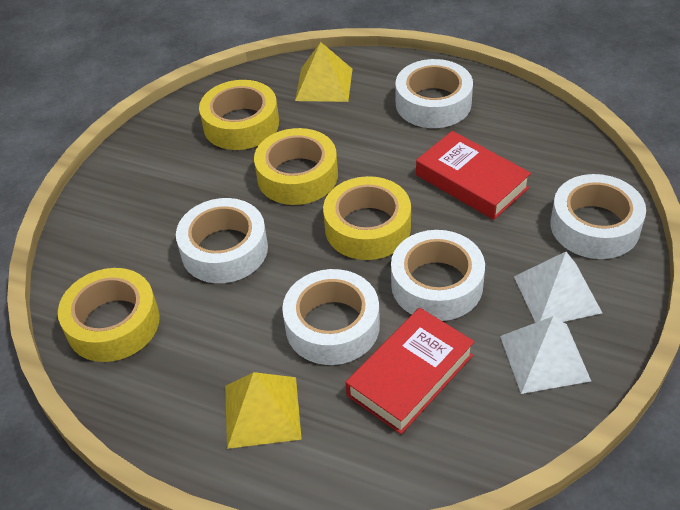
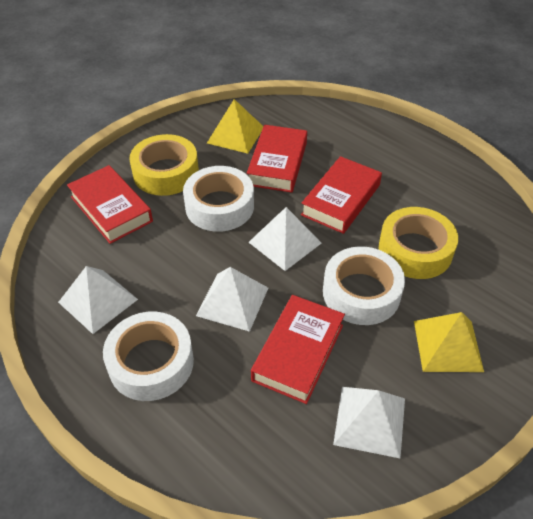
red book: [346,308,474,434] [416,131,531,220] = 2 -> [67,165,153,244] [247,125,307,193] [251,295,345,404] [301,156,382,234] = 4
white pyramid: [500,316,591,394] [514,252,602,323] = 2 -> [58,266,138,334] [196,267,268,332] [249,207,321,271] [333,387,405,458] = 4
white tape: [176,198,268,283] [282,269,380,365] [391,230,485,321] [395,59,473,128] [550,174,646,259] = 5 -> [103,312,194,401] [183,166,254,232] [323,247,405,325] = 3
yellow tape: [58,268,160,362] [199,80,279,150] [254,128,338,205] [323,176,411,260] = 4 -> [129,134,199,196] [379,207,458,279] = 2

